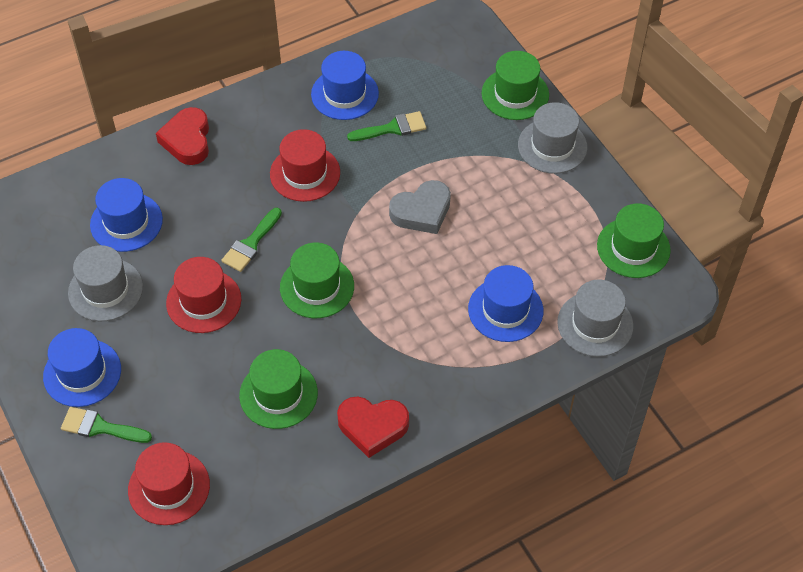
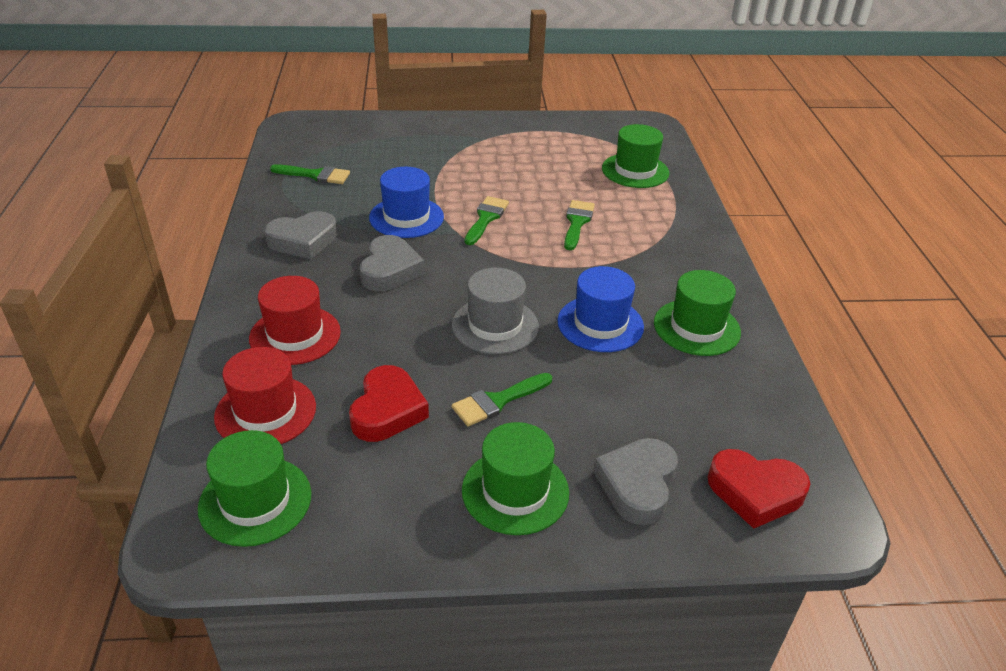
blue hat: [43,328,121,407] [90,178,163,252] [311,51,379,120] [468,265,543,342] = 4 -> [369,167,444,238] [557,266,644,352] = 2
green brush: [61,407,152,443] [221,208,282,272] [347,111,426,141] = 3 -> [270,164,350,184] [452,373,552,426] [464,196,509,245] [564,200,595,250] = 4
grey hat: [68,245,143,321] [518,102,588,174] [557,279,634,357] = 3 -> [452,267,539,354] = 1
grey heart: [389,180,451,234] = 1 -> [265,211,337,259] [360,235,425,291] [594,438,678,525] = 3
red hat: [128,442,210,525] [166,257,241,333] [270,129,340,202] = 3 -> [214,347,316,444] [249,276,341,365] = 2

